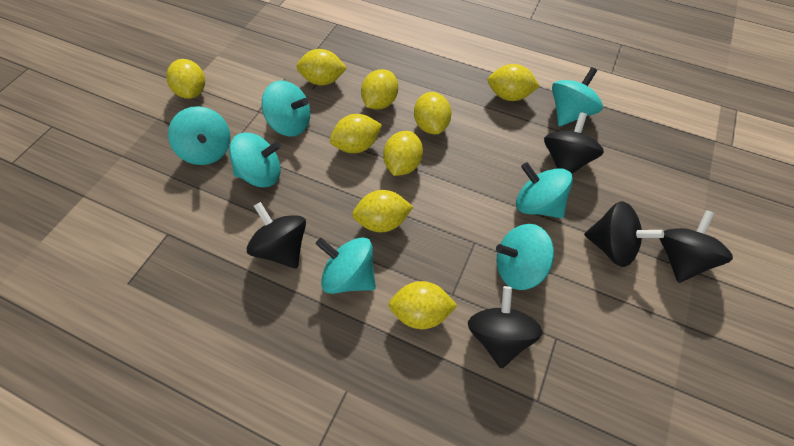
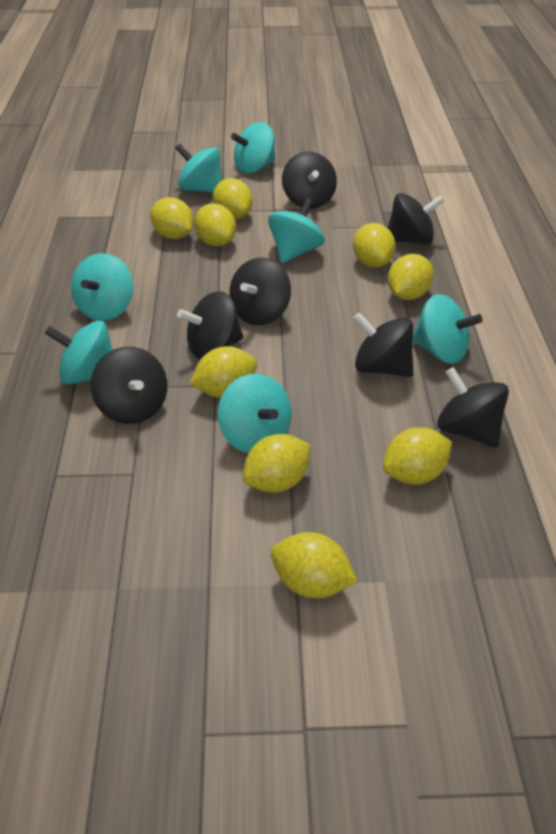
black spinning top: [247,202,306,269] [468,286,543,368] [544,112,604,174] [584,201,664,267] [659,210,733,283] = 5 -> [91,347,167,424] [177,291,243,359] [229,257,291,325] [282,152,337,209] [353,312,413,377] [388,193,444,245] [437,367,509,448] = 7

